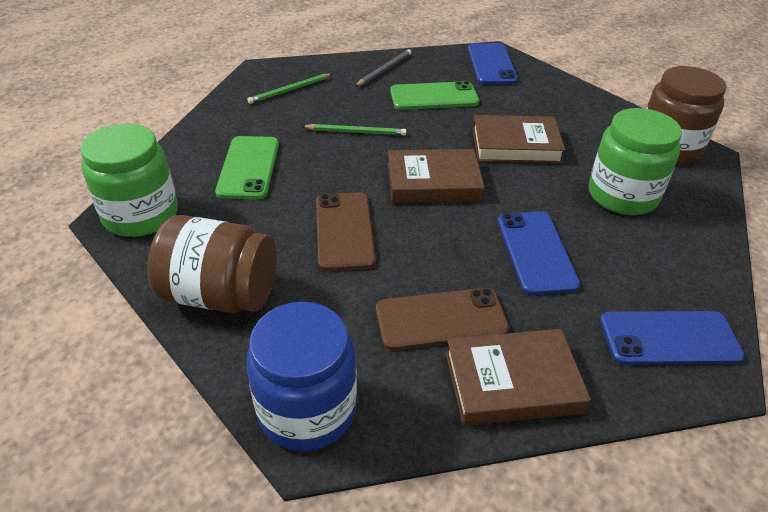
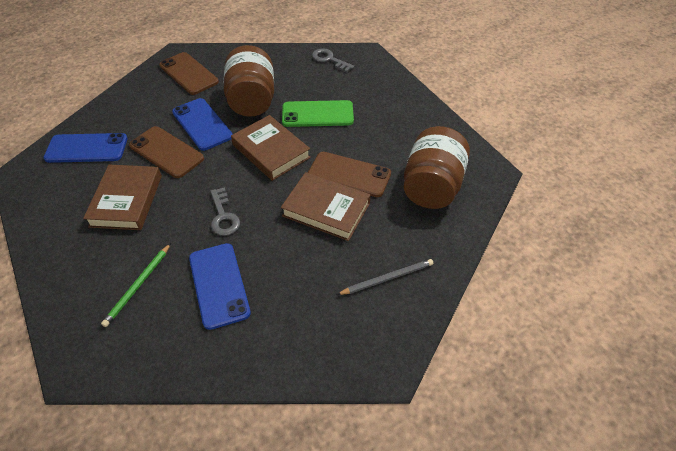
blue jar: [246,302,357,451] = 1 -> none = 0
brown phone: [316,192,376,271] [376,288,509,351] = 2 -> [129,126,204,178] [159,52,219,95] [308,152,391,197] = 3
green jar: [81,123,178,237] [588,108,682,215] = 2 -> none = 0
green pencil: [247,74,332,104] [301,124,406,135] = 2 -> [101,243,171,327] = 1
green phone: [215,136,279,199] [390,81,479,110] = 2 -> [282,100,354,127] = 1
grey key: none = 0 -> [210,187,240,236] [312,48,354,72] = 2

